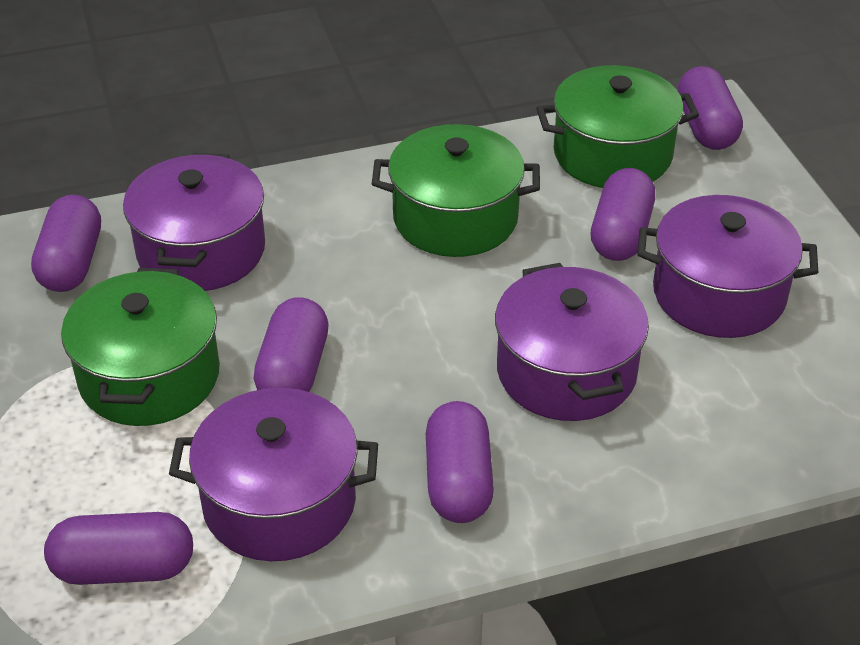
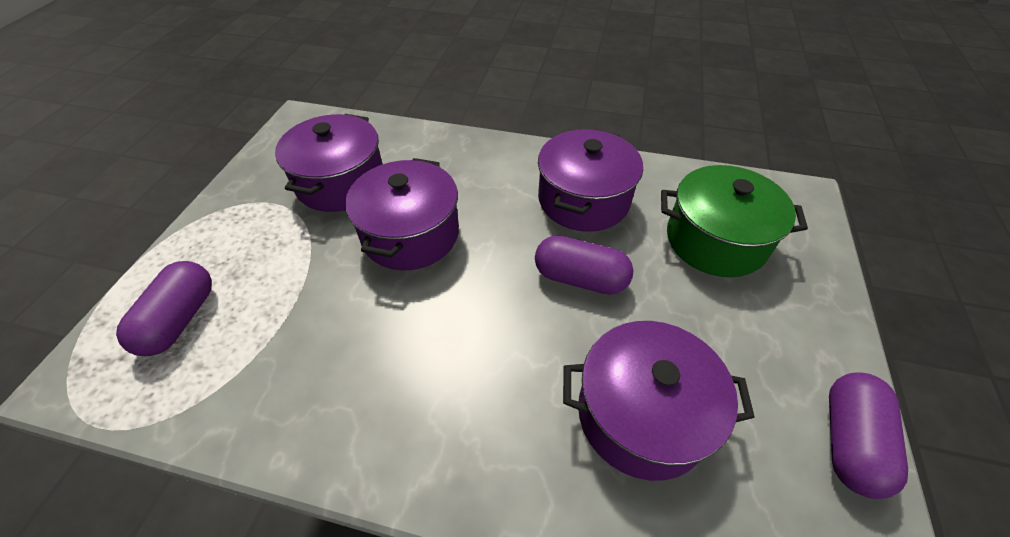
green pot: [61,268,220,426] [372,124,540,257] [536,65,699,188] = 3 -> [661,165,808,277] = 1
purple capsule: [31,195,101,292] [44,512,193,585] [254,297,329,392] [426,401,494,523] [591,168,655,261] [677,66,743,150] = 6 -> [116,261,212,356] [535,236,633,295] [829,372,908,499] = 3

